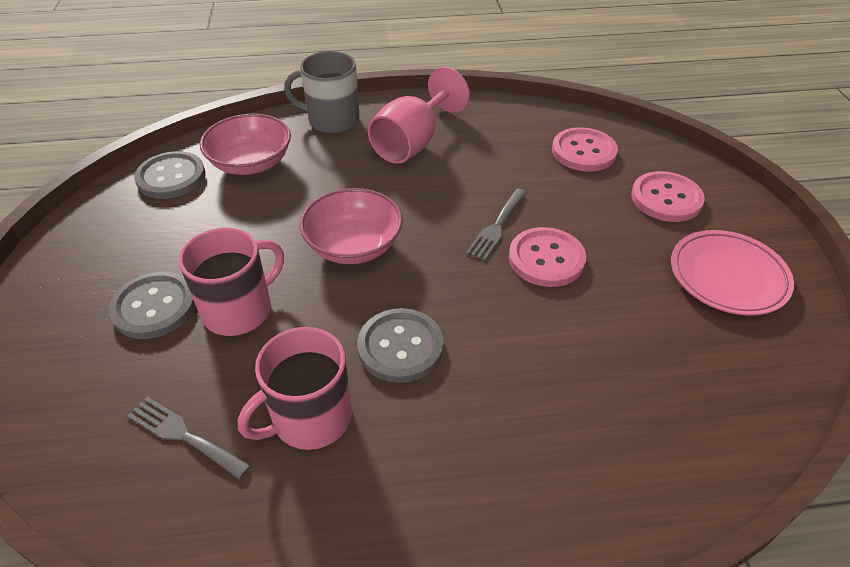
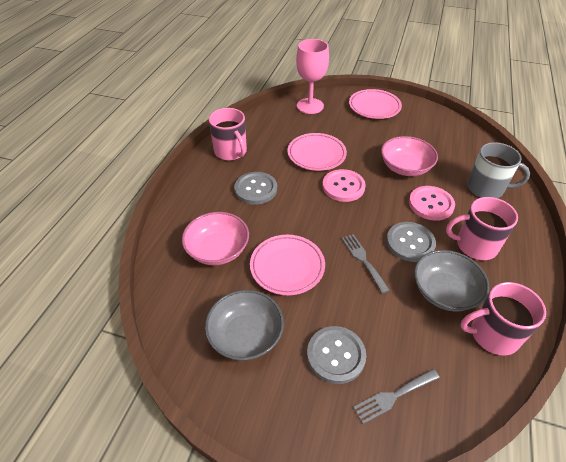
grey bowl: none = 0 -> [205,290,284,361] [414,250,489,312] = 2
pink button: [509,227,586,287] [552,127,618,172] [631,171,705,222] = 3 -> [322,169,366,202] [409,186,455,221] = 2
pink mug: [179,228,284,336] [238,327,352,450] = 2 -> [209,108,247,160] [446,197,518,260] [460,282,546,355] = 3
pink plate: [671,230,794,316] = 1 -> [250,235,325,295] [288,133,347,171] [349,89,402,119] = 3

